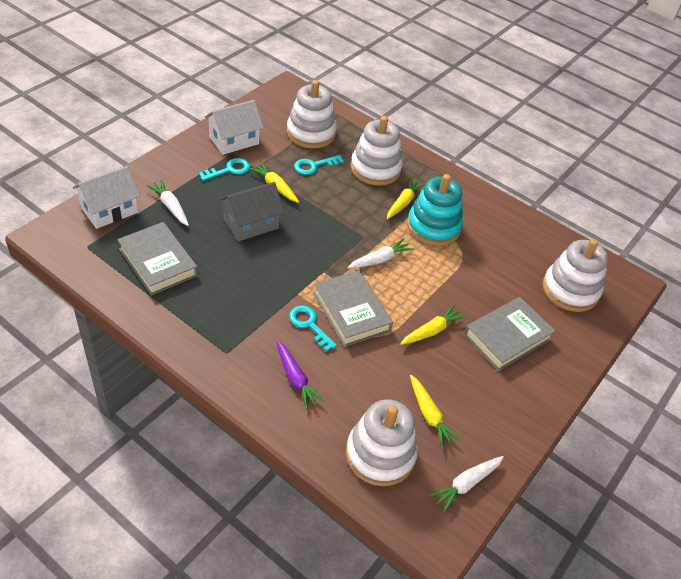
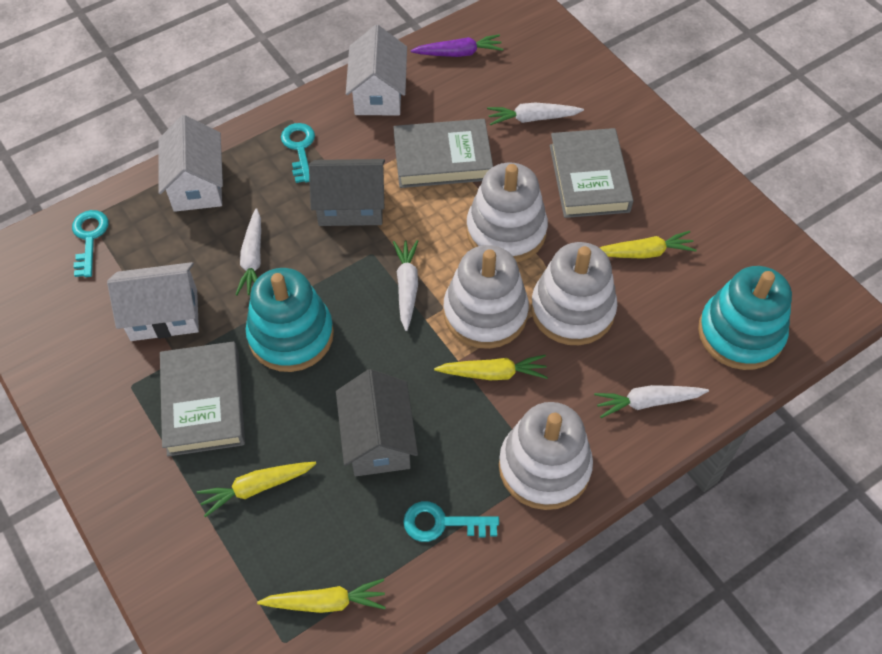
grey house: [219,182,284,241] = 1 -> [309,159,385,226] [336,369,418,476] = 2
turquoise stacking toy: [407,174,463,246] = 1 -> [245,268,334,372] [698,266,792,370] = 2
white carrot: [147,180,189,226] [347,238,414,268] [429,456,504,513] = 3 -> [235,208,261,295] [393,240,418,331] [487,103,584,126] [594,385,709,418] = 4
white house: [72,166,140,229] [205,100,264,155] = 2 -> [107,262,199,341] [158,115,223,212] [346,25,407,115] = 3

